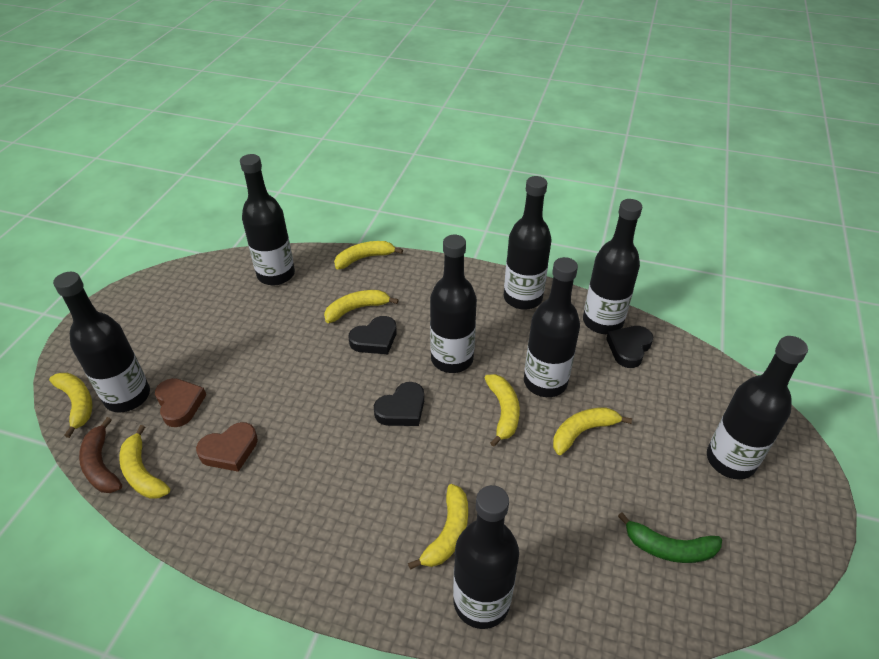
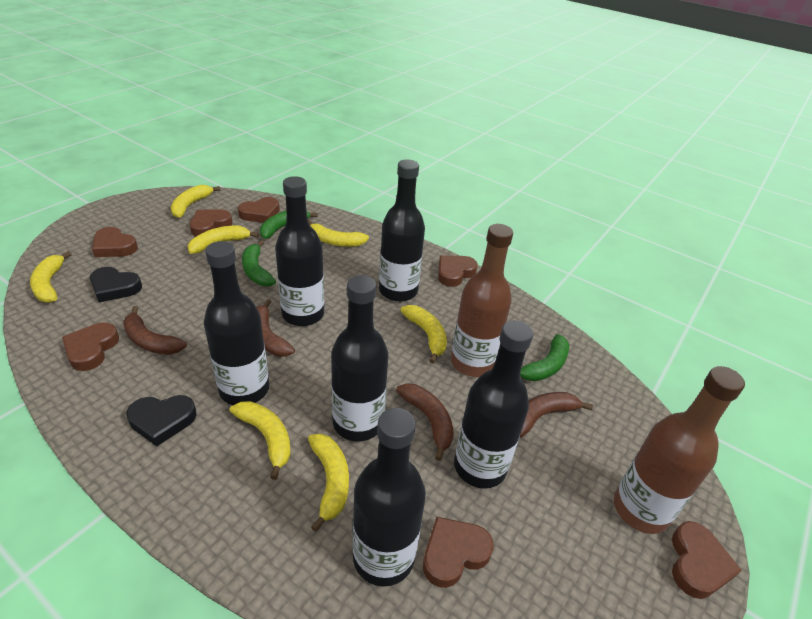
black bottle: [53,272,150,412] [240,154,295,285] [430,235,477,373] [453,485,519,629] [504,176,551,310] [524,257,580,397] [583,199,642,334] [707,336,808,479] = 8 -> [204,241,269,405] [275,176,324,326] [331,275,388,442] [352,408,426,587] [379,159,425,302] [454,320,533,489] = 6
black heart: [348,316,397,354] [374,382,424,426] [606,326,653,368] = 3 -> [90,267,142,302] [126,395,197,446] = 2
brown banana: [79,417,122,493] = 1 -> [123,306,187,355] [256,299,295,357] [396,383,454,461] [520,392,593,438] = 4
brown bottle: none = 0 -> [451,224,513,377] [614,366,745,534] = 2
brown heart: [155,378,206,427] [196,422,258,472] = 2 -> [62,323,119,371] [92,227,138,257] [190,209,233,236] [238,197,280,223] [423,517,494,588] [438,255,478,287] [672,521,742,599] = 7
green banana: [618,512,722,563] = 1 -> [242,240,276,286] [260,211,318,239] [520,334,569,381] = 3

